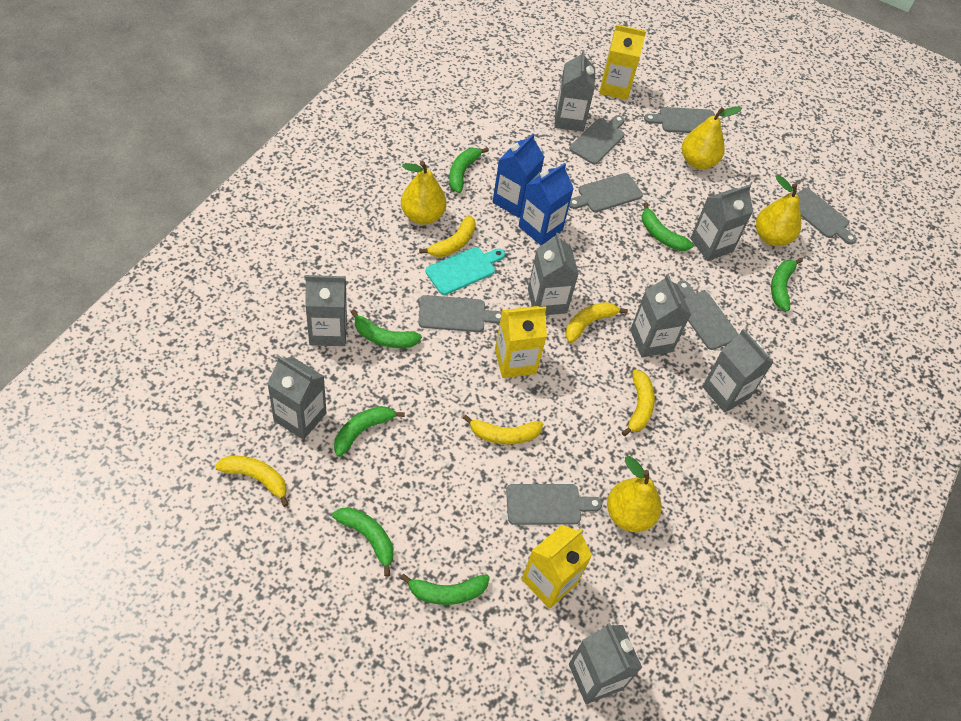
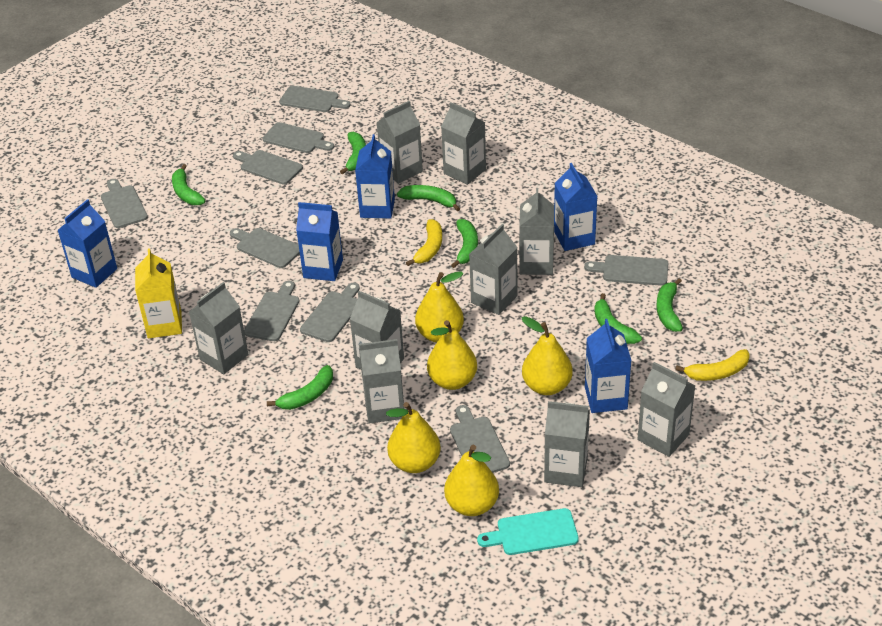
blue carton: [493,133,545,218] [519,163,574,245] = 2 -> [58,199,117,288] [296,202,343,281] [355,134,395,219] [554,163,597,251] [585,319,632,413] = 5
grey carton: [267,356,327,440] [305,275,347,346] [528,233,579,315] [554,50,595,132] [569,623,642,704] [630,274,691,357] [690,185,753,261] [702,329,773,413] = 8 -> [189,282,249,374] [350,291,404,370] [359,339,404,424] [376,101,423,184] [441,102,486,185] [469,224,518,315] [519,188,554,275] [544,401,590,487] [637,362,696,457] = 9
grey cutting board: [418,295,502,332] [506,484,602,525] [569,115,625,165] [569,173,643,212] [644,107,714,133] [677,280,739,350] [797,188,857,244] = 7 -> [101,179,148,228] [230,228,300,268] [233,150,303,184] [244,281,299,341] [263,122,334,153] [279,86,351,112] [300,283,360,342] [450,405,510,473] [584,255,668,286] = 9
yellow banana: [215,456,289,507] [419,215,476,257] [463,415,543,445] [566,302,628,343] [622,370,655,436] = 5 -> [406,219,442,266] [675,349,750,381] = 2
yellow carton: [495,306,547,378] [522,525,592,609] [599,24,646,100] = 3 -> [135,248,182,338] = 1
yellow pear: [401,161,446,225] [607,456,662,532] [682,106,742,170] [756,175,801,246] = 4 -> [386,402,441,473] [415,272,464,342] [427,320,477,390] [444,445,499,516] [522,316,573,395] = 5

